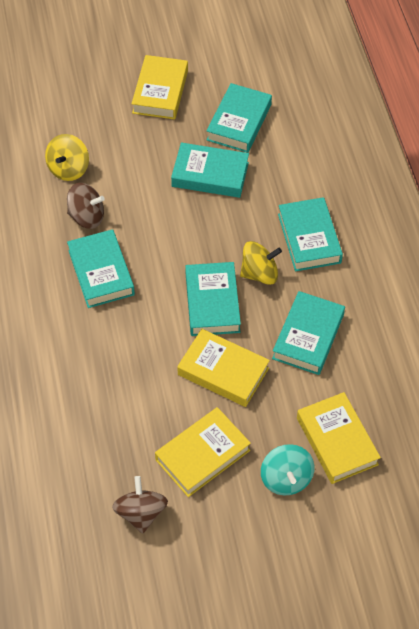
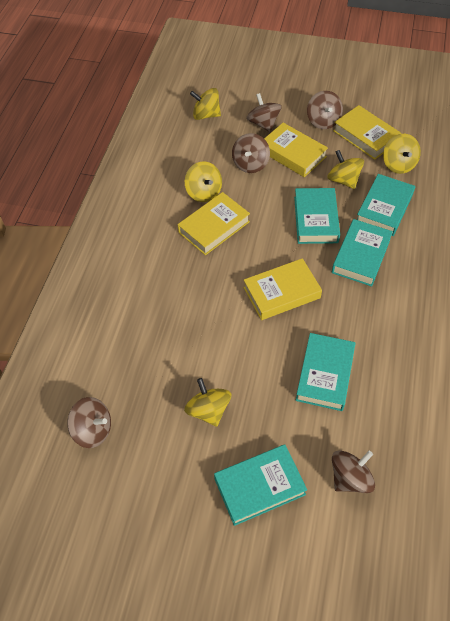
brown spinning top: [67,183,105,229] [112,476,168,533] = 2 -> [67,397,111,448] [232,133,270,173] [246,93,282,132] [307,91,343,129] [332,450,375,493] = 5
turquoise book: [67,229,135,308] [171,143,249,198] [185,262,241,336] [207,83,272,153] [272,291,345,375] [278,197,343,271] = 6 -> [214,444,307,526] [294,188,340,244] [296,333,355,411] [332,219,393,287] [357,174,415,236] = 5
turquoise spinning top: [261,444,314,496] = 1 -> none = 0
yellow spinning top: [45,134,89,181] [240,241,282,285] = 2 -> [184,378,231,427] [185,161,222,202] [190,88,221,120] [327,150,364,189] [383,134,421,174] = 5

